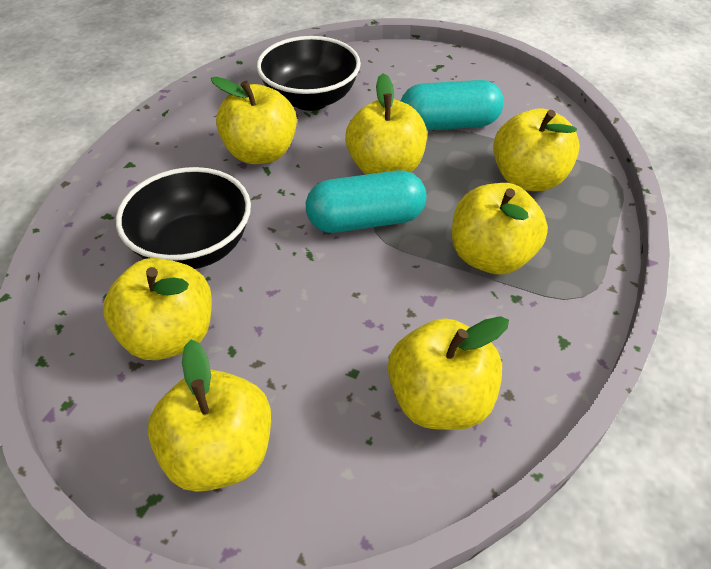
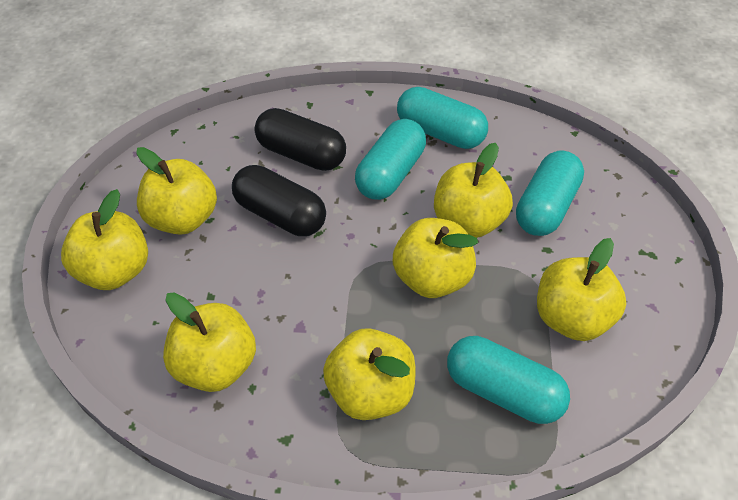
black bowl: [116,167,251,269] [257,36,361,111] = 2 -> none = 0
black capsule: none = 0 -> [232,165,326,236] [255,108,346,171] = 2
turquoise capsule: [306,170,427,233] [401,80,504,131] = 2 -> [355,119,426,200] [397,87,488,149] [447,336,570,424] [516,151,584,236] = 4

